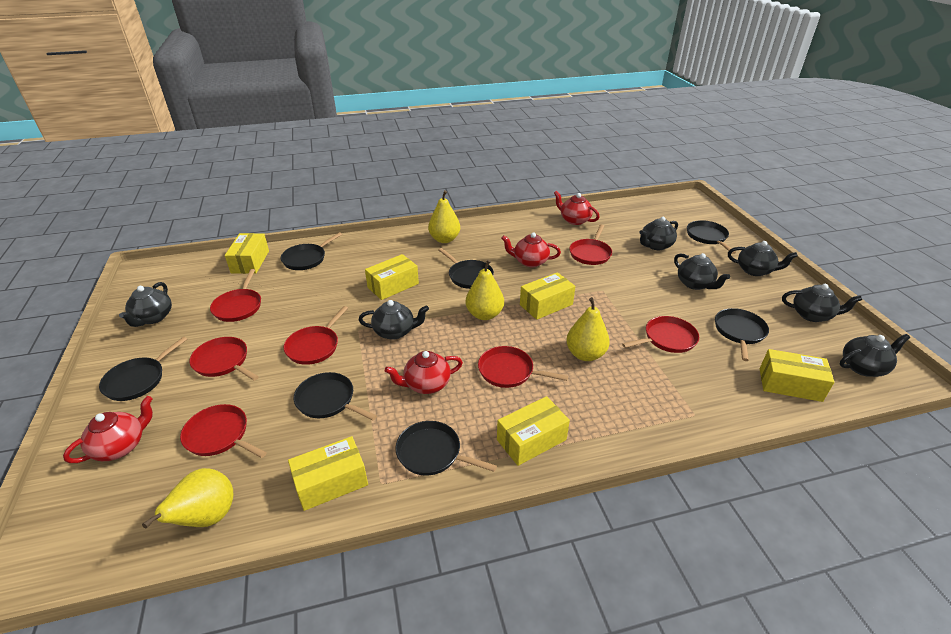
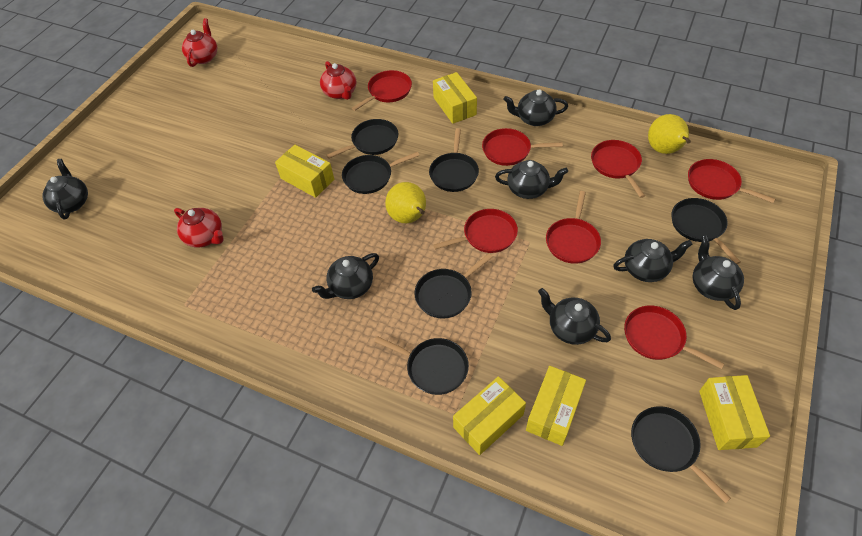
red teapot: [63,396,153,463] [385,351,463,394] [501,232,561,267] [554,191,599,225] = 4 -> [174,208,224,248] [182,18,217,67] [320,61,356,100] = 3
yellow box: [225,233,269,274] [288,436,368,511] [365,254,419,300] [497,396,570,466] [520,272,575,320] [760,349,834,402] = 6 -> [275,145,334,198] [433,72,477,124] [453,376,526,455] [526,366,586,446] [699,375,770,450] = 5
yellow pear: [142,468,233,528] [428,190,460,243] [466,260,504,320] [566,297,610,361] = 4 -> [385,182,426,223] [648,114,691,154] = 2

